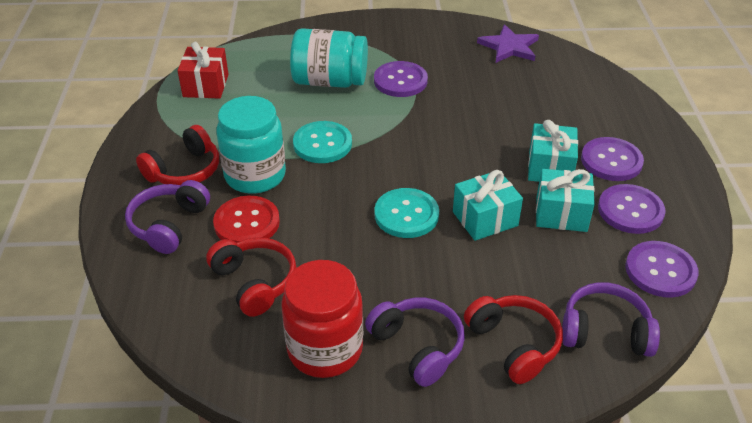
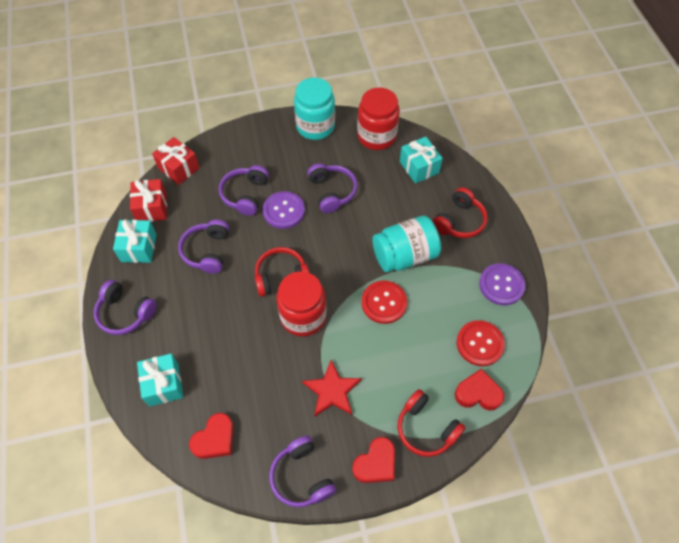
purple button: [374,61,428,97] [581,137,644,181] [598,184,666,234] [625,241,699,298] = 4 -> [263,191,305,229] [479,263,526,305] = 2
purple headphones: [125,180,210,254] [365,298,465,387] [562,282,660,357] = 3 -> [94,280,157,335] [178,220,229,274] [219,165,269,216] [269,435,336,507] [307,163,358,213] = 5
purple star: [477,24,539,63] = 1 -> none = 0
red button: [213,196,280,243] = 1 -> [362,281,407,324] [457,320,505,366] = 2
red gift: [177,42,229,99] = 1 -> [130,179,167,222] [152,137,199,185] = 2
red heart: none = 0 -> [189,413,234,459] [352,437,395,483] [455,369,504,411] = 3
red jar: [282,260,363,378] = 1 -> [277,271,327,337] [357,88,400,150] = 2
red star: none = 0 -> [302,360,362,417] = 1
turquoise button: [293,121,352,163] [374,188,439,238] = 2 -> none = 0

